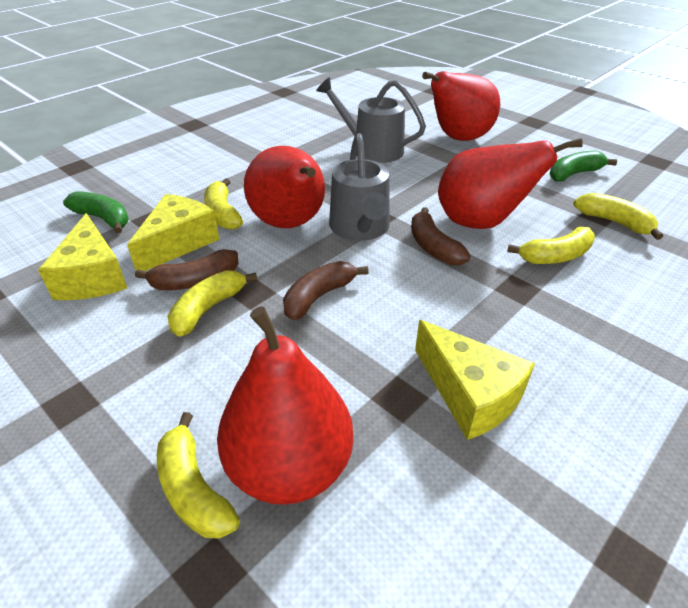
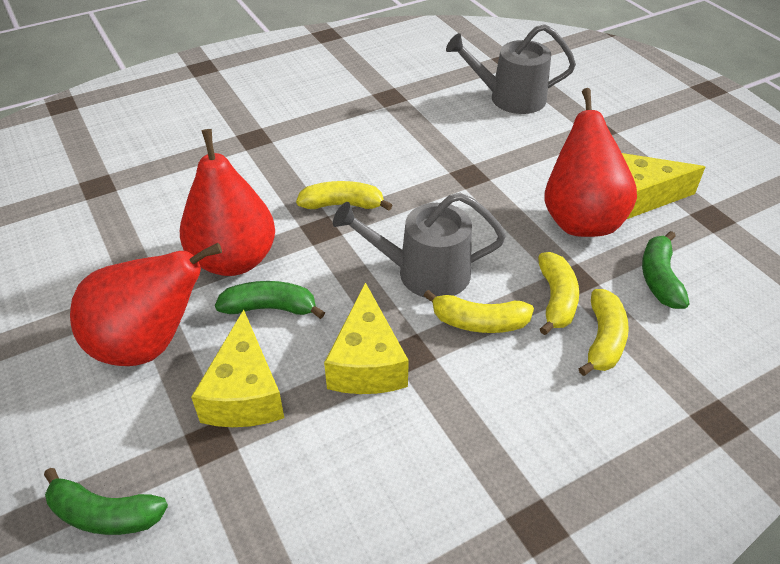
brown banana: [135,249,239,290] [283,261,369,320] [411,207,471,265] = 3 -> none = 0
green banana: [63,191,129,234] [550,151,617,181] = 2 -> [44,468,168,535] [215,281,325,319] [642,231,690,309] = 3
red pear: [217,306,353,505] [244,146,325,228] [422,71,500,141] [438,138,583,229] = 4 -> [70,243,222,366] [180,129,275,276] [544,88,637,237] = 3
yellow banana: [157,412,240,539] [168,270,257,337] [204,178,243,230] [507,227,595,264] [573,193,663,240] = 5 -> [296,181,392,211] [424,290,534,333] [538,252,579,335] [579,289,629,376] = 4

